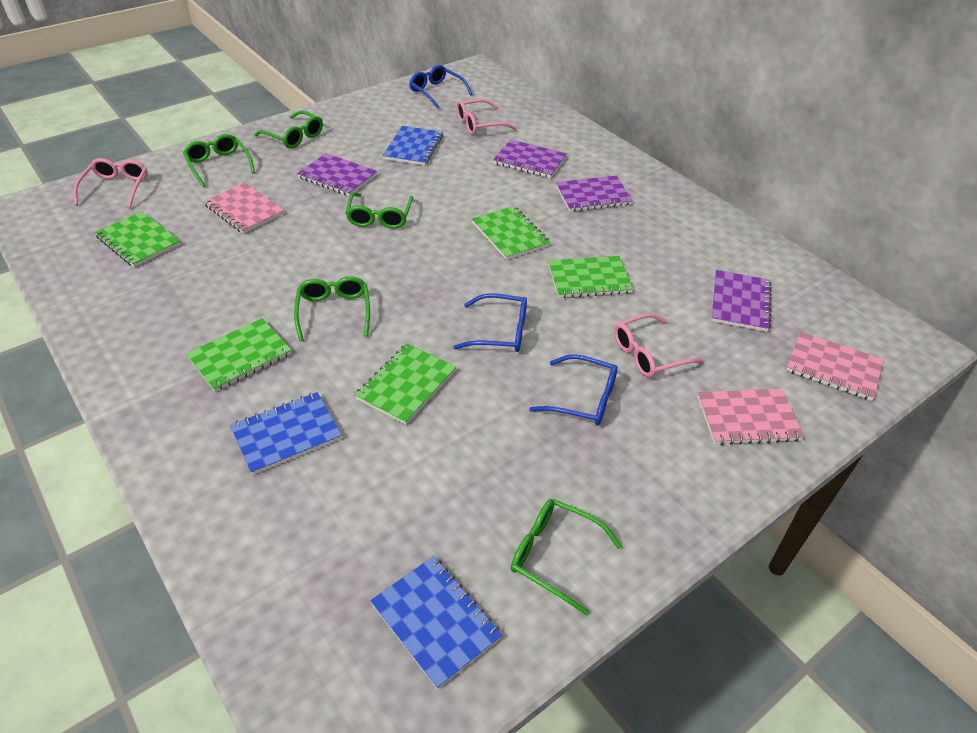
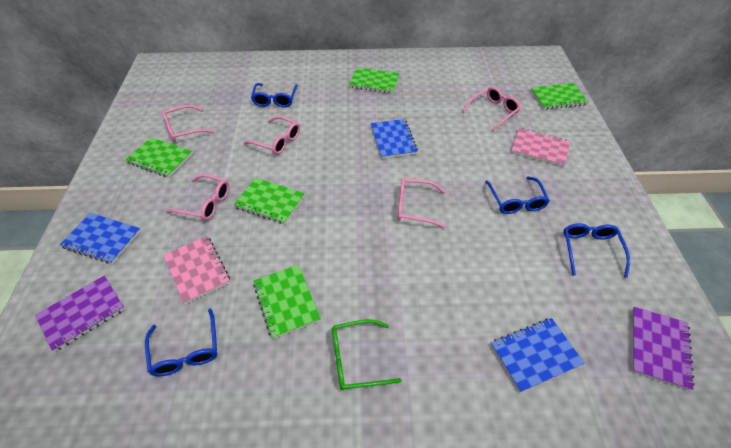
blue glasses: [409,65,473,109] [453,293,527,352] [529,354,618,425] = 3 -> [145,309,217,376] [251,83,298,108] [485,176,550,214] [563,223,630,278] = 4
green glasses: [183,134,255,187] [254,110,323,149] [294,276,370,342] [346,193,413,229] [511,499,622,616] = 5 -> [332,319,402,390] = 1
pink glasses: [74,158,148,208] [456,99,517,135] [614,313,705,378] = 3 -> [162,105,215,142] [166,174,229,221] [243,116,300,155] [397,179,446,228] [463,87,521,131] = 5
pink notebook: [204,183,284,234] [697,389,804,445] [786,331,884,401] = 3 -> [164,236,230,304] [511,128,570,167] = 2
purple notebook: [297,153,377,196] [493,139,567,178] [556,176,633,212] [711,270,772,332] = 4 -> [35,276,125,352] [632,307,695,391] = 2

